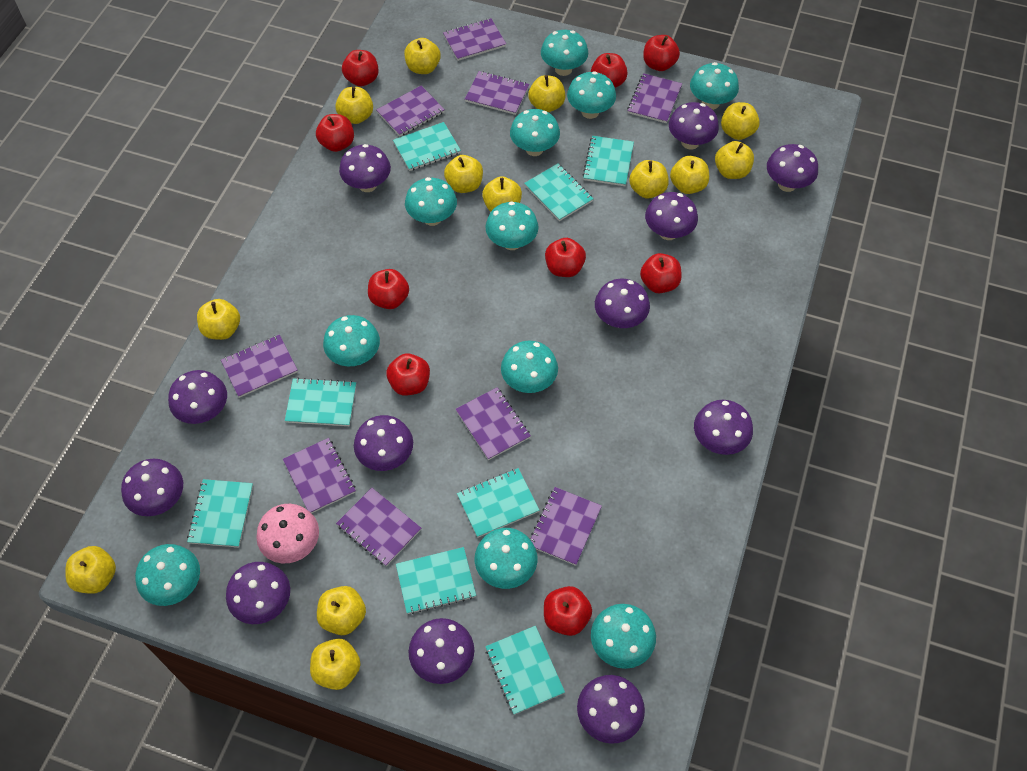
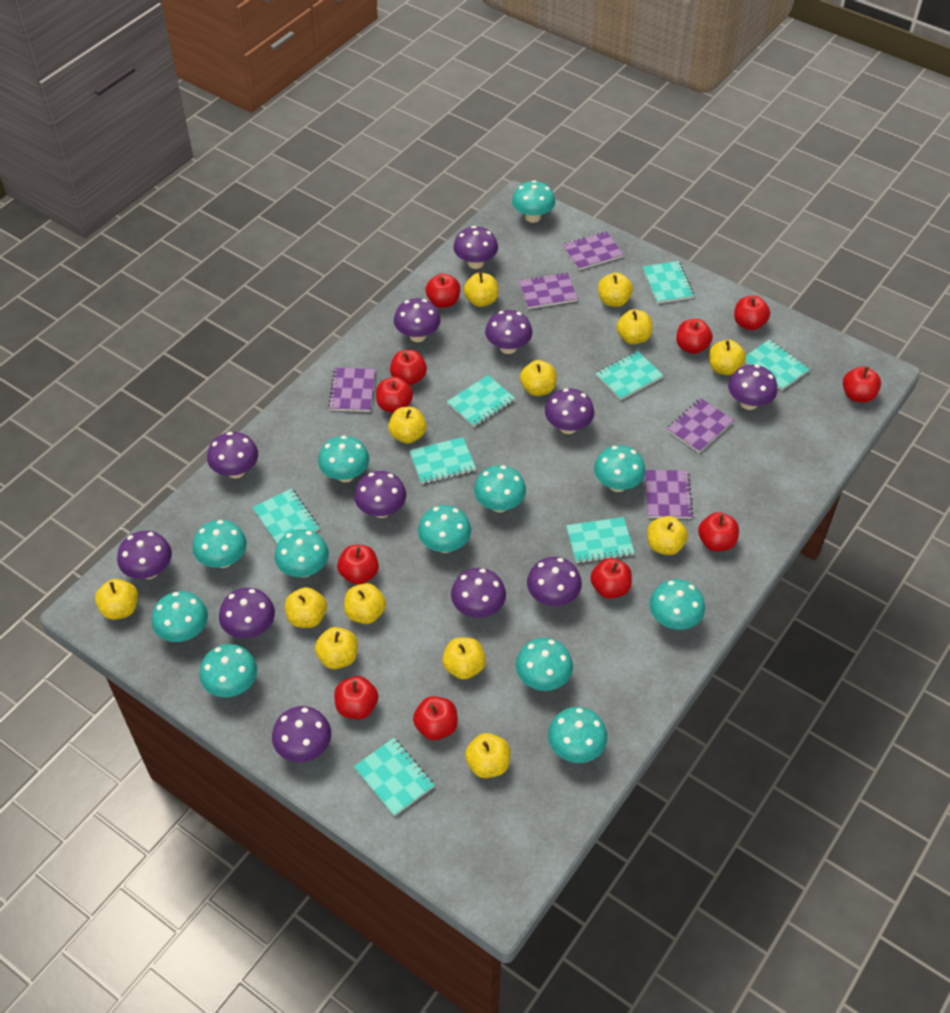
pink mushroom: [256,504,319,563] = 1 -> none = 0
purple notebook: [221,335,298,398] [283,438,356,513] [336,488,421,566] [376,86,445,136] [443,18,506,61] [456,387,531,460] [465,71,529,115] [530,487,602,566] [627,73,682,123] = 9 -> [328,368,375,412] [518,272,578,309] [562,231,624,270] [645,470,693,519] [667,398,734,453] = 5
red apple: [316,114,354,152] [342,50,379,87] [368,269,409,309] [386,353,430,396] [544,586,592,636] [545,238,586,277] [591,53,628,88] [640,253,682,293] [643,35,680,71] = 9 -> [334,676,378,719] [337,545,379,585] [376,377,413,413] [390,350,427,385] [413,696,458,740] [425,274,460,308] [590,558,632,599] [676,319,713,354] [698,512,739,551] [734,296,770,330] [843,366,881,403] = 11
turquoise mushroom: [135,544,200,606] [323,315,380,366] [405,177,457,226] [475,528,537,589] [485,201,539,250] [501,341,558,393] [510,109,560,156] [541,30,588,76] [567,71,616,119] [591,604,656,669] [690,62,739,110] = 11 -> [152,591,208,642] [193,520,247,568] [200,644,257,697] [275,529,329,578] [318,436,369,482] [418,505,471,553] [474,465,526,512] [512,180,555,223] [516,638,573,691] [548,707,607,763] [594,445,646,492] [649,579,705,630] = 12

